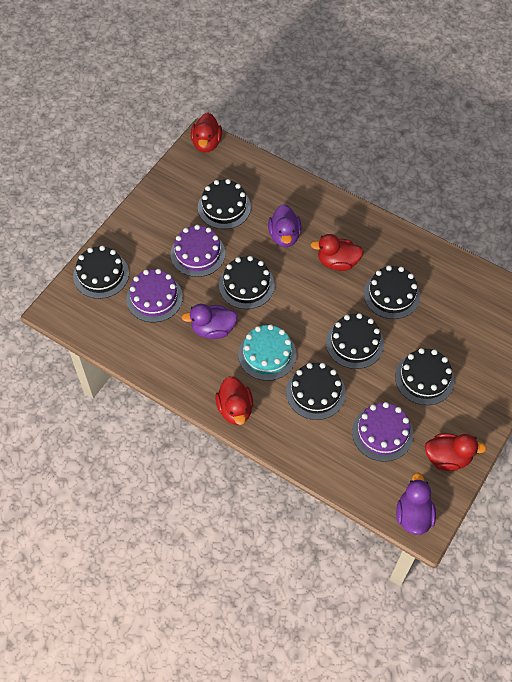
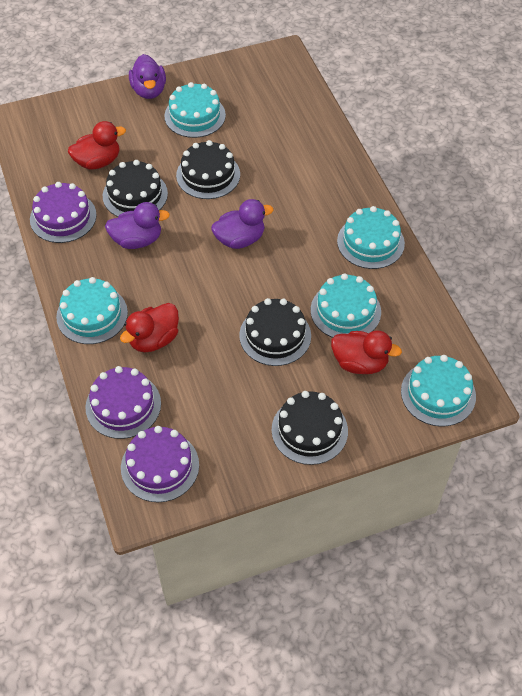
black cake: [73,246,129,299] [198,179,251,229] [219,256,275,309] [286,363,346,420] [326,313,384,369] [364,265,420,319] [395,348,454,405] = 7 -> [103,160,168,217] [176,140,240,199] [239,298,311,366] [272,391,348,465] = 4
red duck: [191,113,222,153] [215,376,253,425] [310,234,364,271] [425,433,487,471] = 4 -> [68,121,126,169] [120,303,179,352] [331,330,402,374] = 3
turquoise cake: [238,324,297,381] = 1 -> [56,277,128,344] [164,82,226,138] [311,273,381,338] [337,206,405,269] [401,355,476,427] = 5

